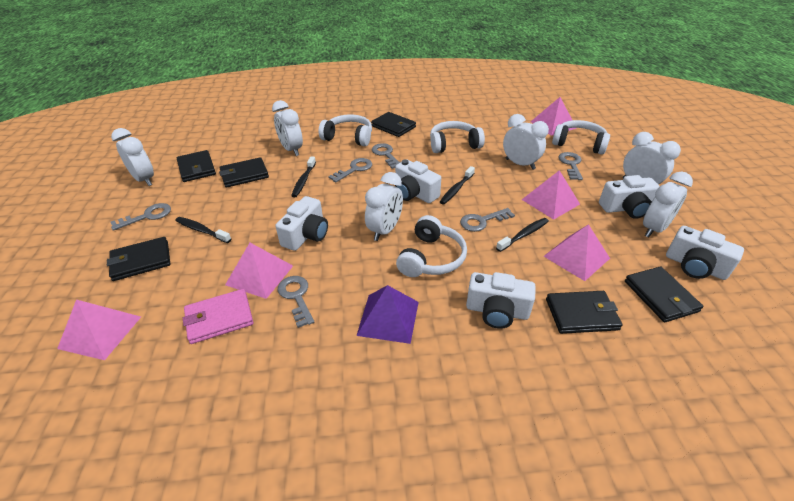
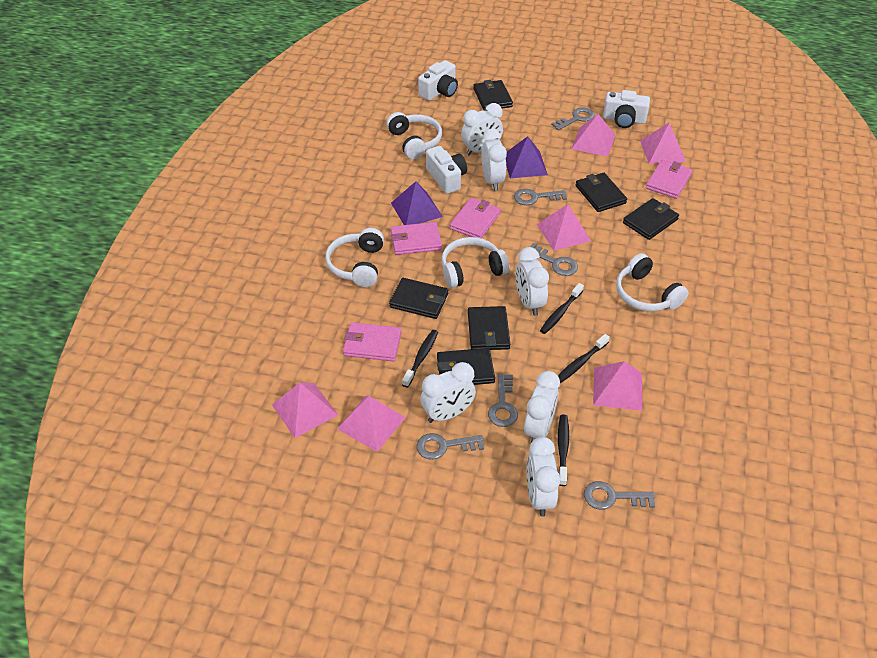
pink pyramid: [57,299,141,360] [225,243,293,299] [522,170,580,220] [531,97,577,136] [544,224,610,281] = 5 -> [272,382,338,438] [337,396,406,452] [537,204,591,251] [571,114,615,157] [593,361,642,411] [640,123,686,164] = 6
pink wallet: [183,289,253,344] = 1 -> [343,322,402,361] [391,222,442,255] [450,198,501,238] [646,160,692,199] = 4
purple pyramid: [356,285,419,344] = 1 -> [391,181,443,225] [506,136,548,178] = 2
white camera: [276,196,328,251] [395,159,441,203] [466,272,536,329] [599,175,660,219] [666,226,744,280] = 5 -> [418,60,458,101] [426,146,467,194] [603,90,650,128] = 3

